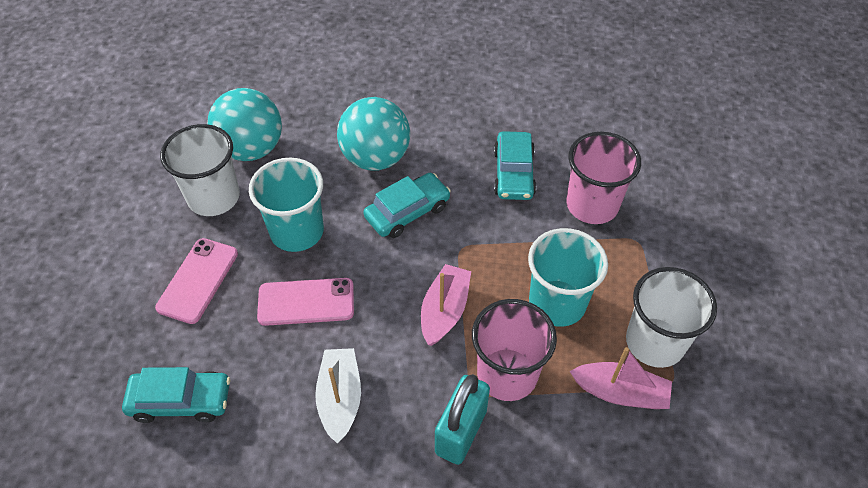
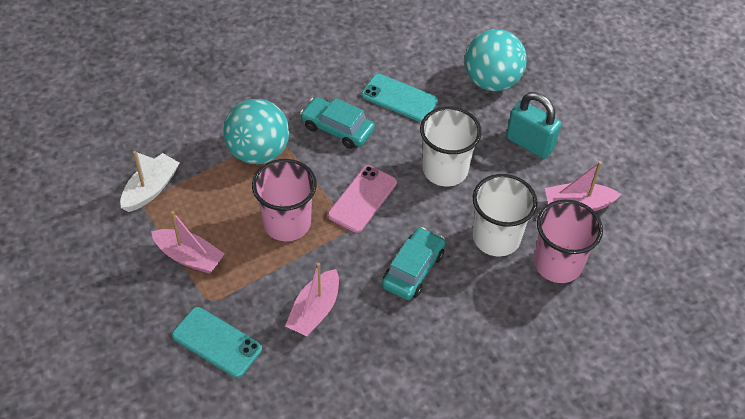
pink boat: [421,264,471,346] [570,347,672,409] = 2 -> [151,211,225,274] [285,263,339,336] [545,161,621,211] = 3
pink phone: [155,238,238,324] [257,278,354,326] = 2 -> [328,165,397,233] = 1
turquoise car: [122,367,230,423] [363,173,451,238] [494,131,536,200] = 3 -> [300,97,375,149] [382,227,445,300] = 2
turquoise cup: [249,158,324,252] [528,228,608,327] = 2 -> none = 0
turquoise phone: none = 0 -> [172,307,262,378] [362,74,438,122] = 2

